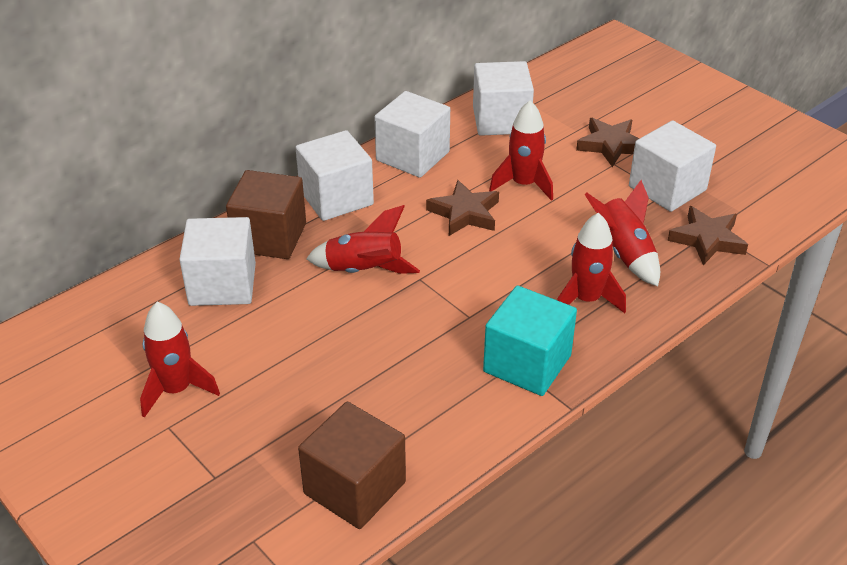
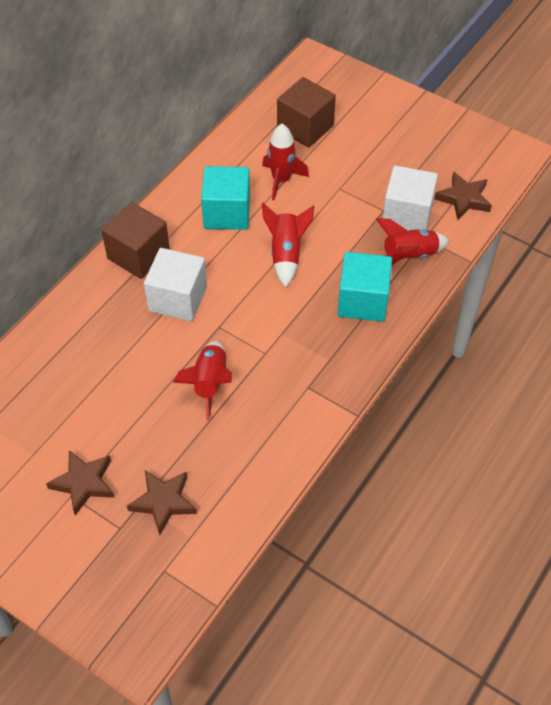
red rocket: [140,302,220,418] [306,205,420,274] [489,101,553,201] [557,212,626,313] [584,180,660,286] = 5 -> [173,341,232,421] [262,124,309,200] [262,203,314,288] [376,218,449,265] = 4
turquoise cube: [483,286,577,396] = 1 -> [201,166,250,230] [338,252,392,322] = 2
white cube: [179,217,256,306] [295,130,374,221] [374,91,450,178] [473,61,534,136] [629,121,716,212] = 5 -> [144,248,207,321] [382,165,438,231] = 2

